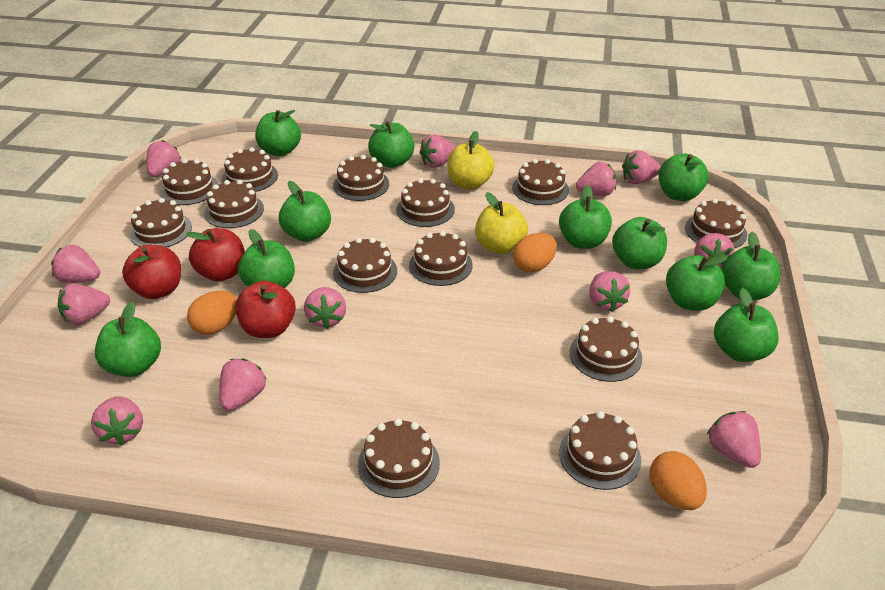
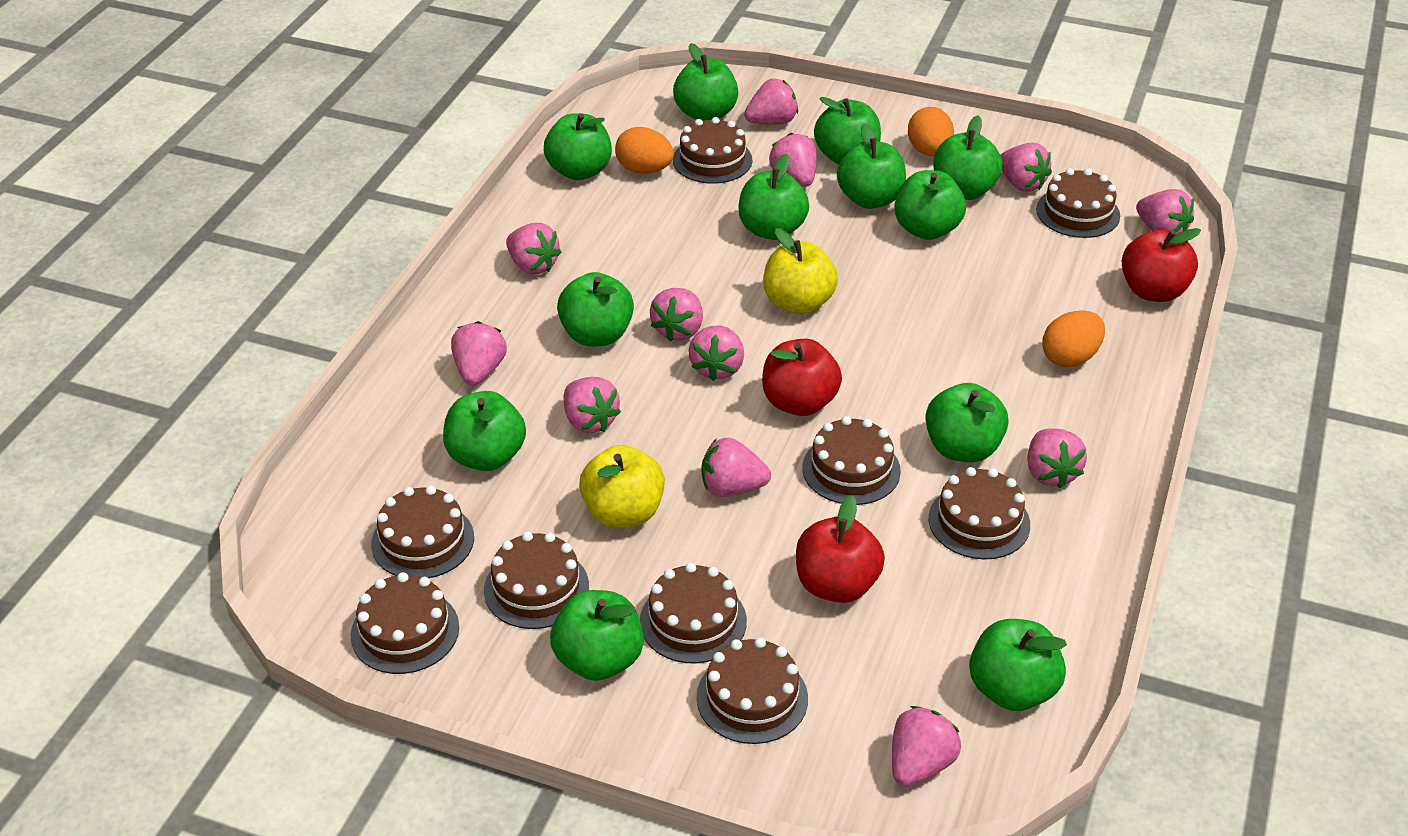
brown cake: [129,198,192,248] [160,159,218,205] [204,180,264,228] [222,147,278,192] [333,155,389,201] [333,238,397,293] [358,418,440,498] [396,178,455,227] [409,231,473,286] [512,159,569,205] [559,411,641,490] [569,316,642,382] [685,198,747,248] = 13 -> [350,572,459,674] [371,486,474,578] [484,532,589,629] [640,563,747,664] [673,117,752,184] [696,637,808,744] [802,416,901,505] [929,467,1030,560] [1036,168,1120,238] = 9
green apple: [95,301,161,377] [238,229,295,288] [255,110,301,156] [279,181,331,242] [368,121,414,168] [559,185,612,249] [612,217,667,269] [658,154,709,201] [666,254,728,311] [714,288,779,362] [721,232,780,300] = 11 -> [443,391,526,471] [544,113,612,180] [550,590,644,681] [557,272,634,346] [673,43,738,121] [738,154,809,240] [814,97,881,165] [837,123,906,209] [894,170,966,240] [925,383,1009,462] [933,116,1003,200] [969,619,1067,711] = 12

